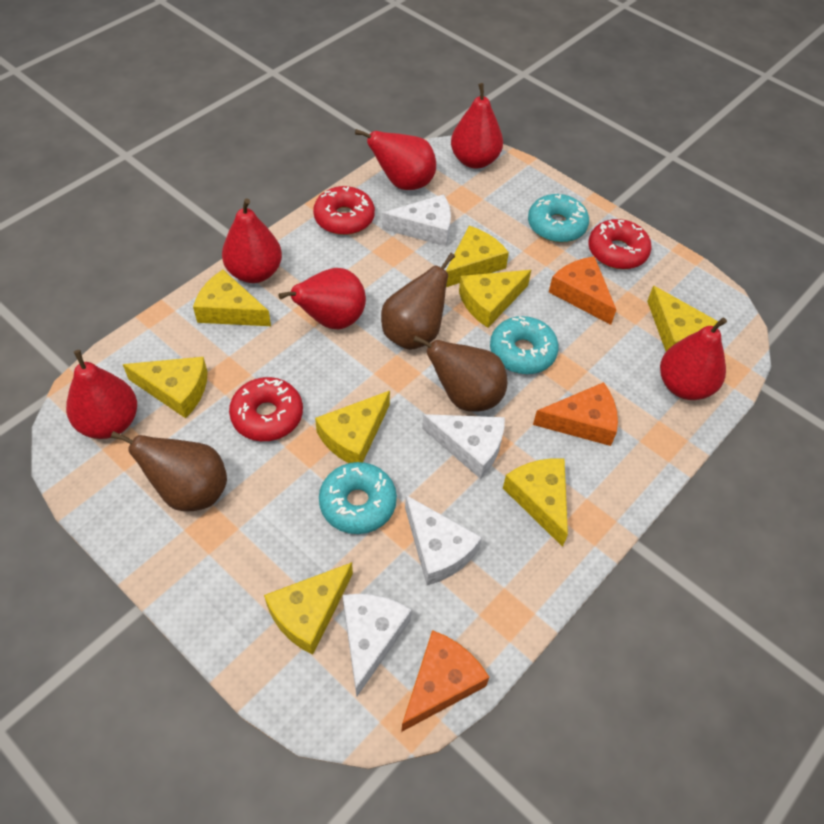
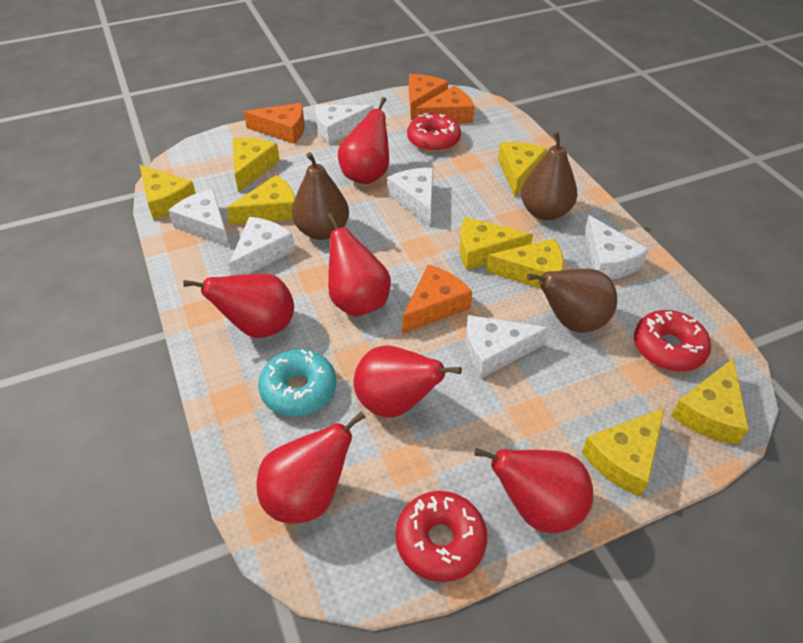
orange cheese: [401,630,489,732] [533,382,618,446] [549,256,616,325] = 3 -> [244,103,305,144] [402,265,472,334] [409,74,448,120] [416,86,474,123] = 4
turquoise donut: [319,462,397,534] [490,316,559,374] [528,194,589,243] = 3 -> [258,349,336,416] = 1
white cheese: [343,594,412,697] [382,194,451,246] [405,495,482,585] [422,414,505,479] = 4 -> [168,189,229,247] [229,217,295,276] [315,104,374,144] [387,168,434,226] [465,315,549,378] [584,215,649,279] = 6

